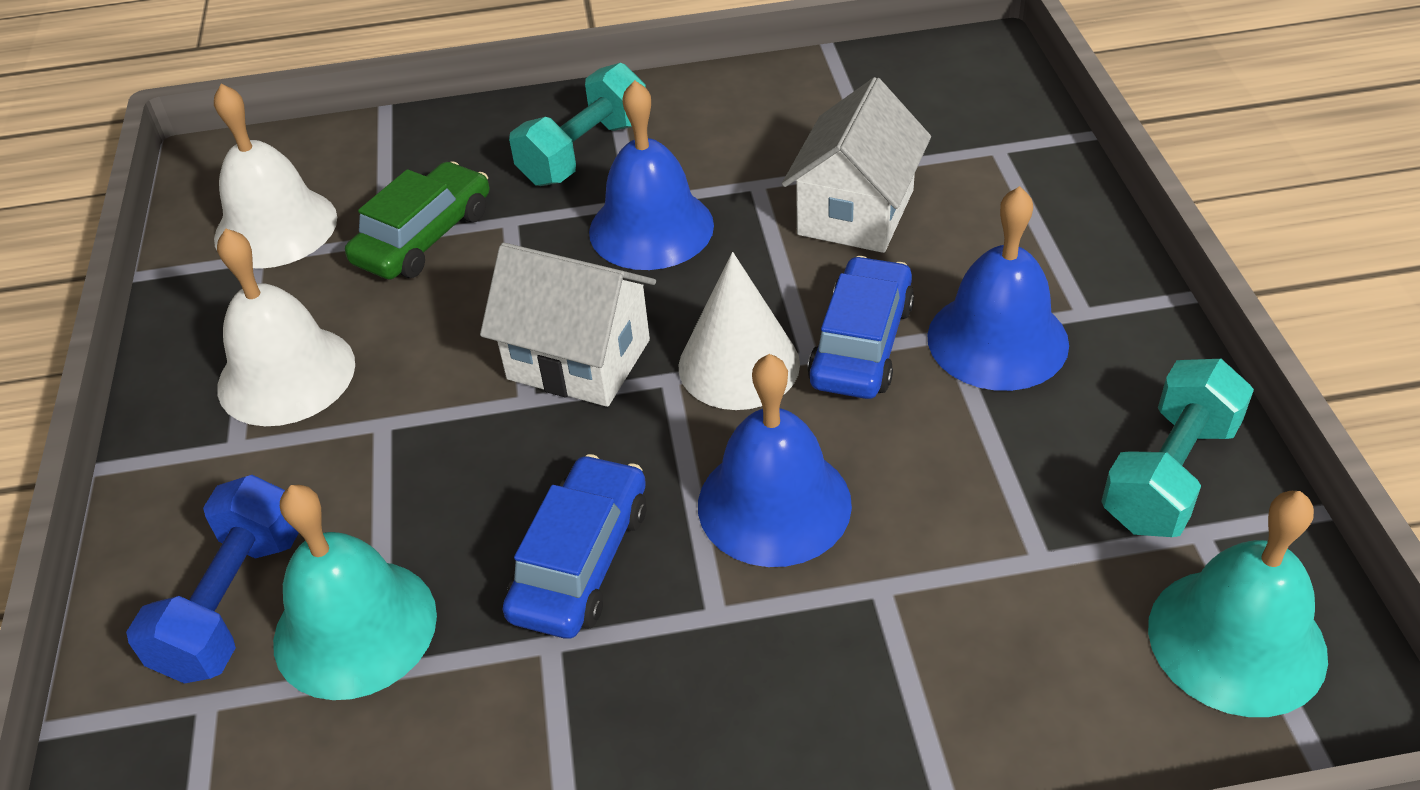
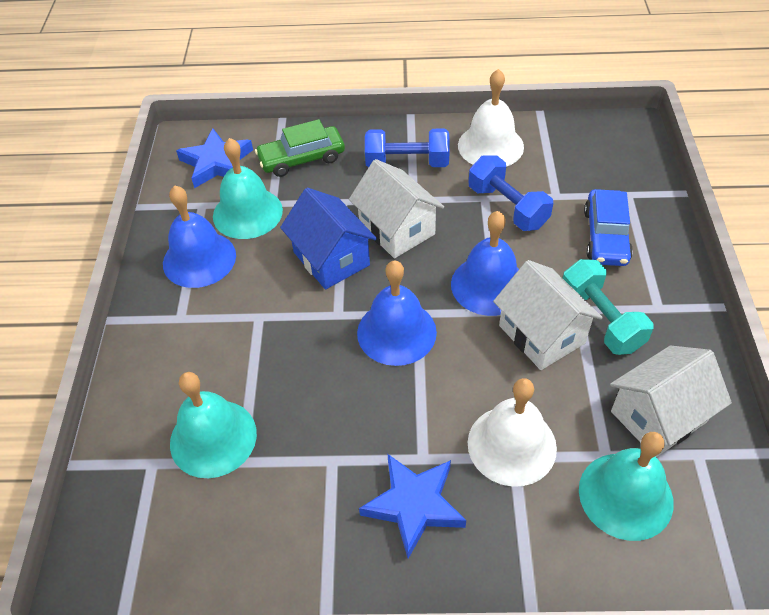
blue car: [503,454,646,639] [807,256,914,399] = 2 -> [584,189,633,266] = 1
blue dumbbell: [126,475,299,684] = 1 -> [365,128,450,167] [469,155,553,231] = 2
blue house: none = 0 -> [280,188,377,289] = 1
blue star: none = 0 -> [176,128,253,188] [359,454,466,559] = 2
turquoise bell: [273,485,437,700] [1148,491,1328,717] = 2 -> [170,372,257,478] [213,138,283,239] [579,432,674,541] = 3
turquoise dumbbell: [509,63,646,186] [1101,359,1254,537] = 2 -> [563,259,654,355] = 1
white cone: [679,252,800,410] = 1 -> none = 0
white house: [480,243,656,407] [782,77,931,253] = 2 -> [349,159,444,258] [493,260,603,370] [610,346,732,457] = 3

